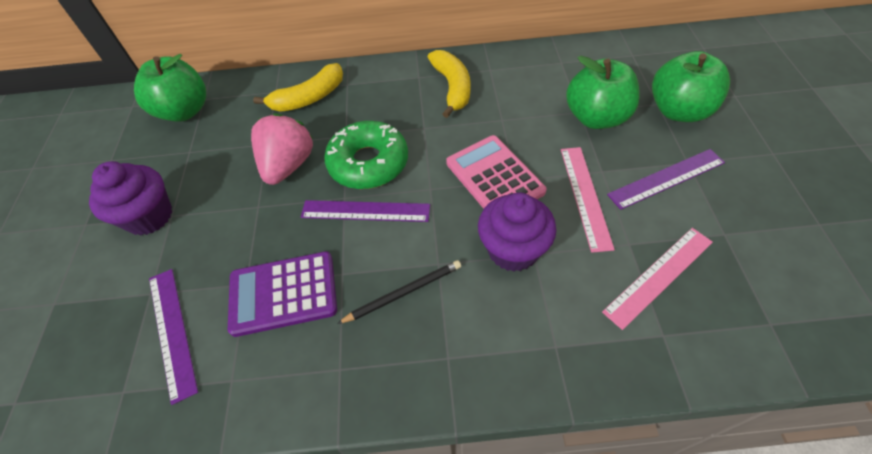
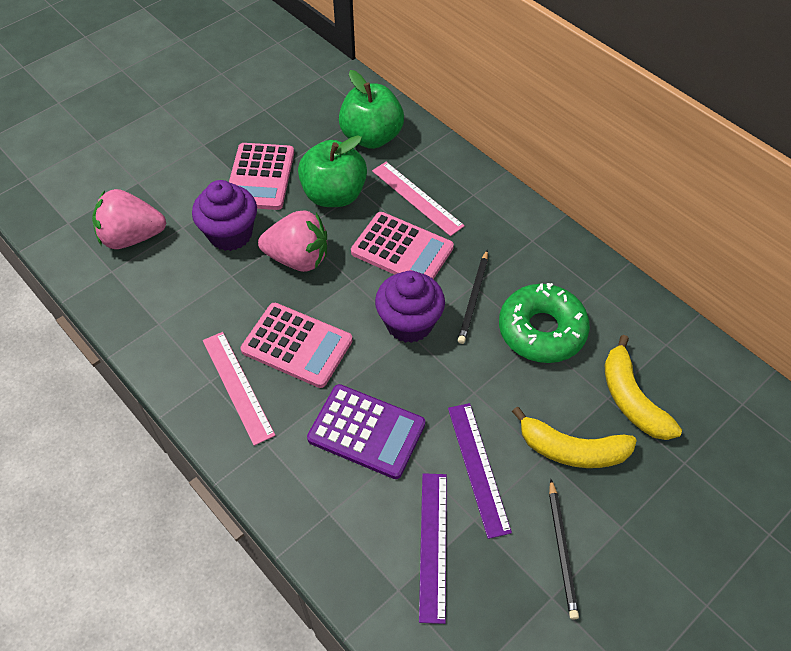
black pencil: [337,260,461,324] = 1 -> [458,250,488,344] [549,479,579,620] = 2
green apple: [134,54,206,122] [566,56,640,129] [652,51,730,122] = 3 -> [298,135,367,207] [339,70,404,149] = 2
pink calculator: [446,135,547,209] = 1 -> [229,143,294,210] [241,303,352,388] [351,212,454,279] = 3
pink strawberry: [251,113,313,185] = 1 -> [92,189,166,249] [258,210,327,272] = 2
purple ruler: [149,269,198,405] [301,200,430,222] [607,149,725,210] = 3 -> [419,473,447,624] [448,403,512,539] = 2

